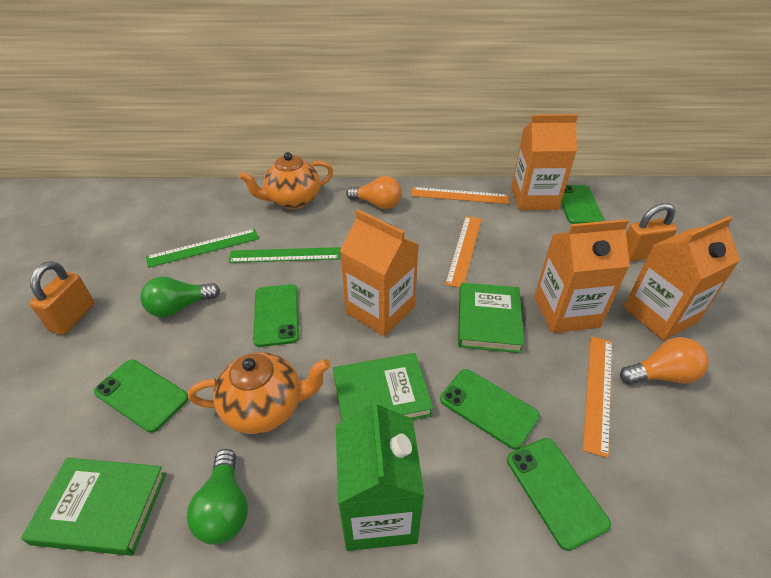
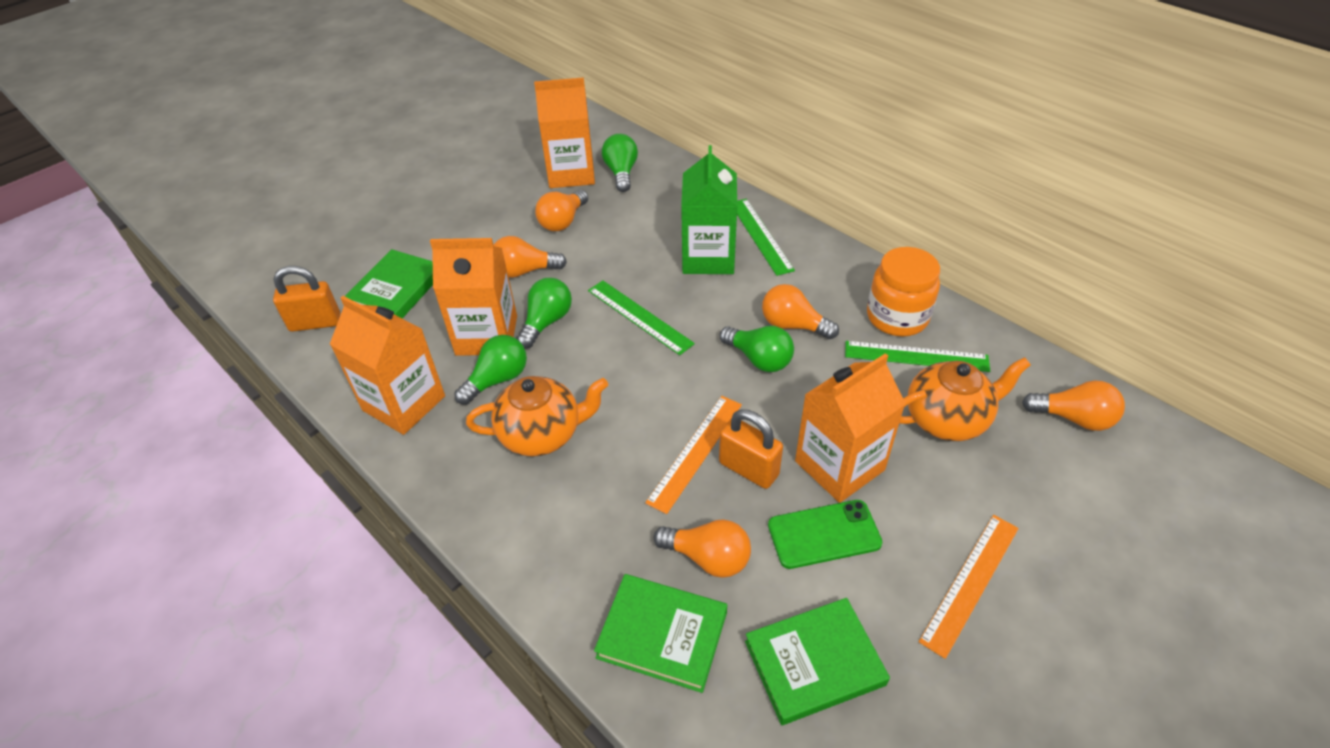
green light bulb: [141,276,220,318] [187,449,248,545] = 2 -> [454,335,527,405] [517,278,572,349] [602,134,638,192] [720,326,794,372] = 4
green phone: [94,359,188,433] [253,284,299,347] [440,369,540,450] [507,438,611,551] [561,185,604,224] = 5 -> [768,500,883,569] = 1
green ruler: [146,229,259,268] [228,247,340,263] = 2 -> [588,280,695,355] [737,199,795,276] [845,341,990,372] = 3
orange jar: none = 0 -> [867,247,940,336] = 1
orange light bulb: [346,176,402,209] [620,337,709,385] = 2 -> [494,236,567,278] [535,190,588,231] [654,519,751,578] [762,284,839,339] [1022,380,1125,431] = 5
orange ruler: [411,187,509,204] [445,216,481,288] [583,336,612,458] = 3 -> [645,396,742,514] [919,515,1019,659] = 2

